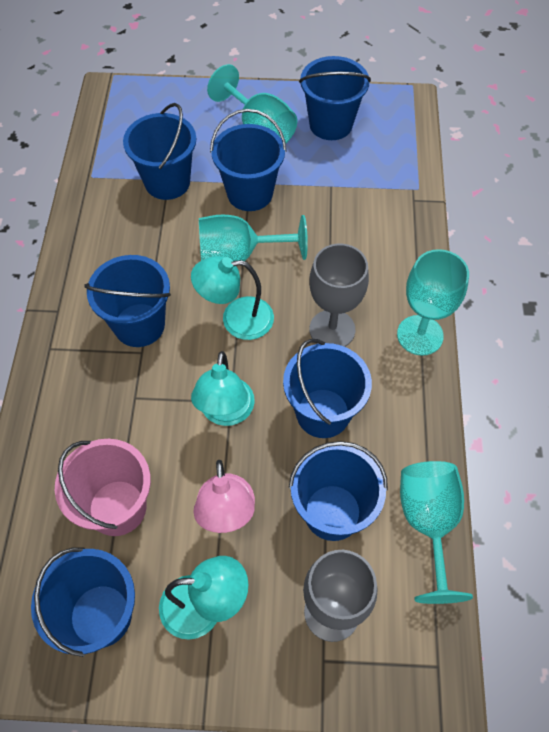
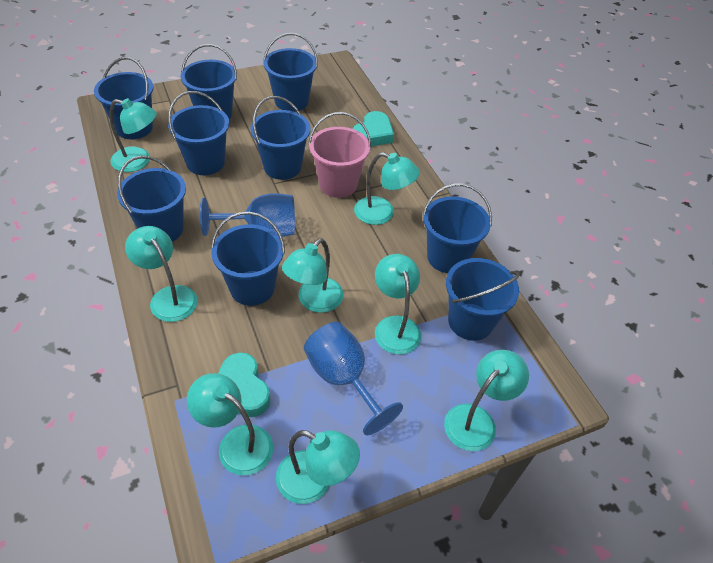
blue bucket: [31,547,135,657] [84,255,171,347] [123,103,196,200] [210,109,287,211] [283,339,372,438] [289,441,388,541] [299,56,371,140] = 7 -> [94,57,153,139] [117,156,186,242] [168,91,229,175] [181,44,237,119] [211,212,285,306] [250,96,311,180] [263,33,318,112] [422,184,492,273] [446,258,520,341] = 9
blue goblet: none = 0 -> [200,193,295,237] [304,322,403,435] = 2
grey goblet: [303,550,377,642] [309,244,369,347] = 2 -> none = 0
pink lamp: [193,460,255,533] = 1 -> none = 0
turquoise goblet: [199,215,308,261] [207,64,297,143] [397,249,469,356] [400,461,473,604] = 4 -> none = 0
turquoise heart: none = 0 -> [218,352,270,417] [353,111,394,146] = 2
turquoise lamp: [159,556,248,640] [191,256,274,340] [191,351,255,426] = 3 -> [110,98,157,172] [125,226,198,322] [187,373,273,475] [276,430,360,504] [282,238,343,313] [354,152,420,225] [375,254,421,355] [444,350,529,451] = 8

